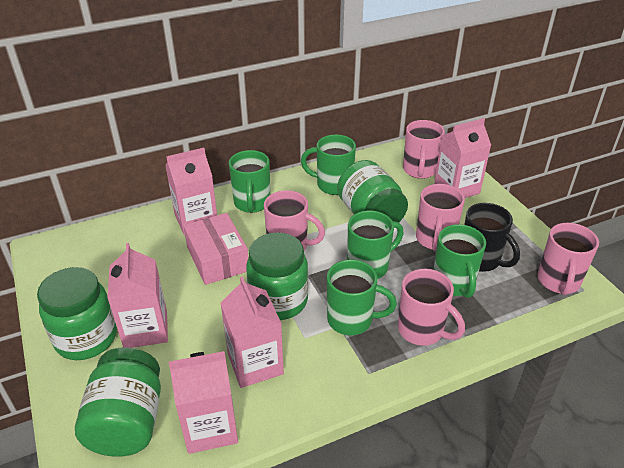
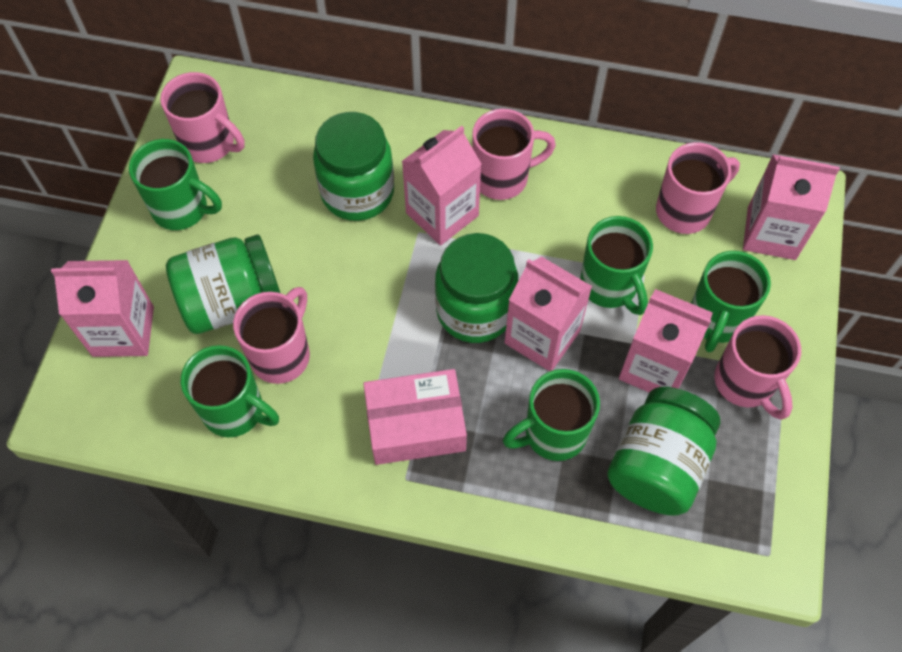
black mug: [464,203,520,272] = 1 -> none = 0

